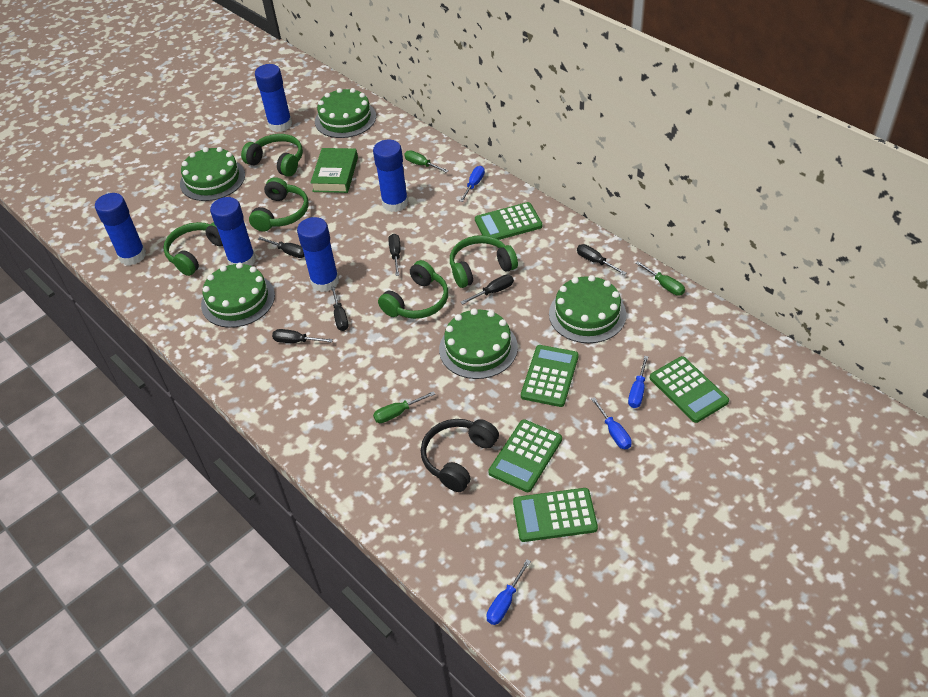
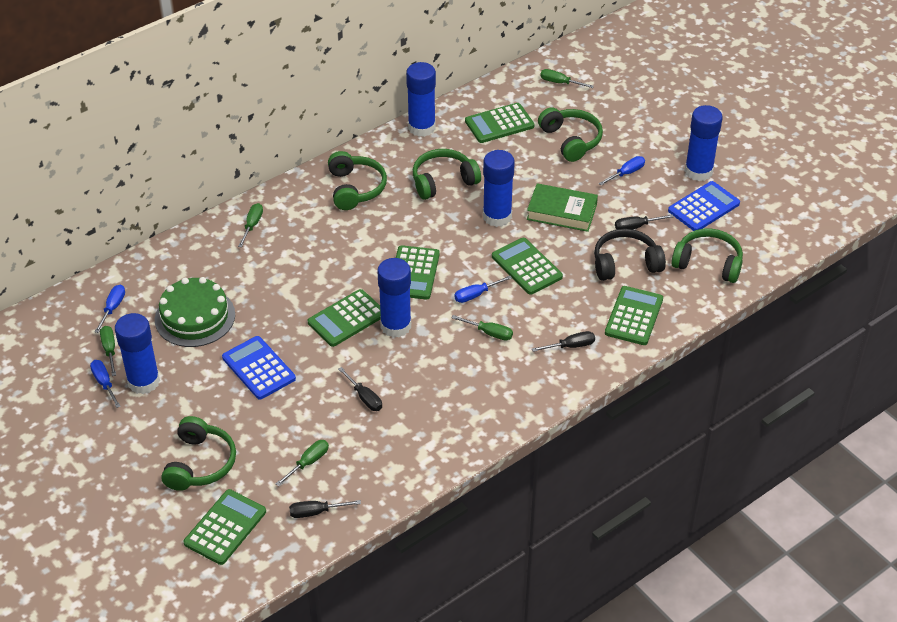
black screwdriver: [258,237,305,258] [272,329,333,343] [331,286,349,331] [388,234,401,276] [461,275,514,305] [577,244,626,275] = 6 -> [289,500,361,518] [338,367,382,411] [532,331,595,352] [615,214,674,230] = 4
blue calculator: none = 0 -> [222,336,296,400] [668,181,740,231] = 2
green cake: [180,147,245,201] [201,262,275,328] [315,88,376,138] [439,308,518,379] [549,275,626,343] = 5 -> [155,277,235,347] = 1
green calculator: [475,202,543,240] [488,419,562,492] [513,488,598,542] [521,345,579,407] [650,356,729,423] = 5 -> [184,489,266,565] [308,289,381,347] [396,245,440,299] [465,103,534,143] [492,238,563,295] [605,286,663,345] = 6
green screwdriver: [373,391,435,423] [404,150,449,173] [636,261,685,296] = 3 -> [100,326,116,376] [238,203,263,247] [276,440,329,486] [452,315,513,340] [540,69,594,88] = 5

